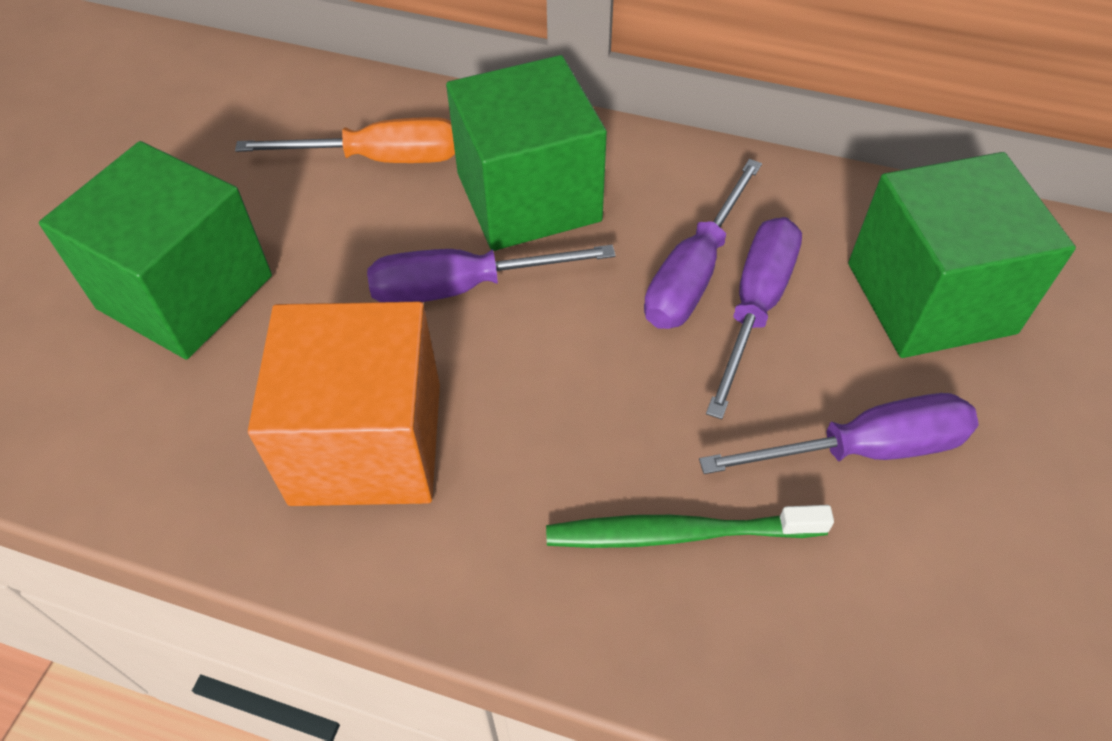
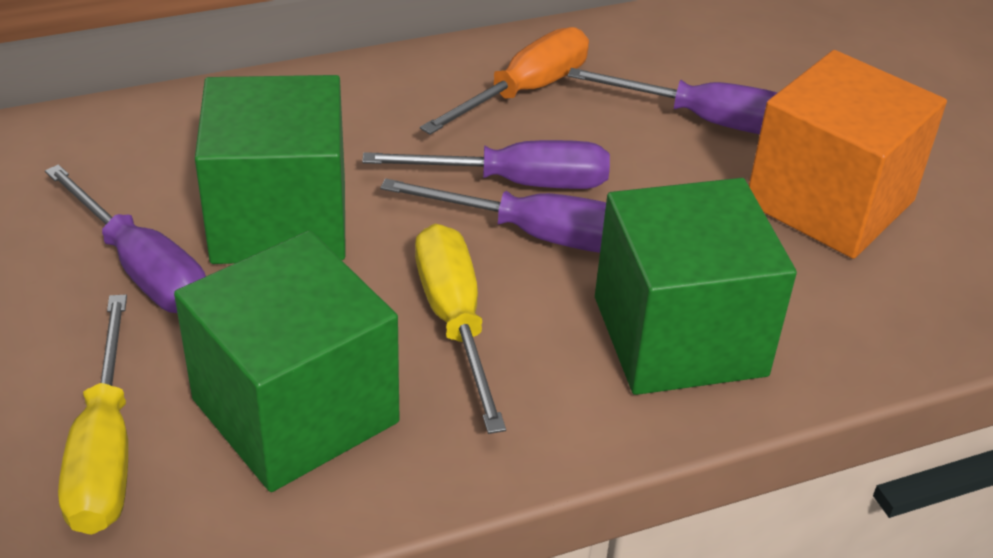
green toothbrush: [546,505,834,548] = 1 -> none = 0
yellow screwdriver: none = 0 -> [58,295,128,535] [415,224,506,434] = 2

